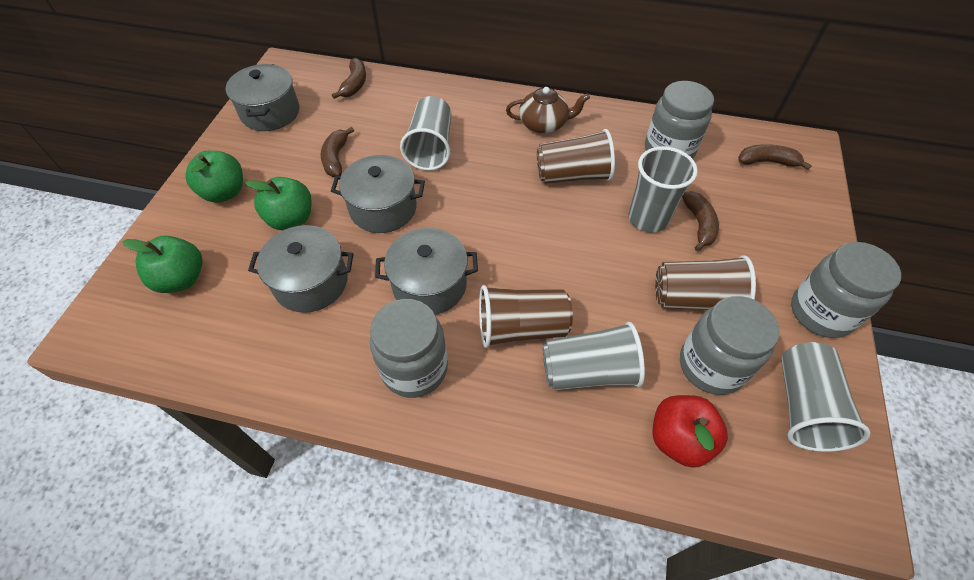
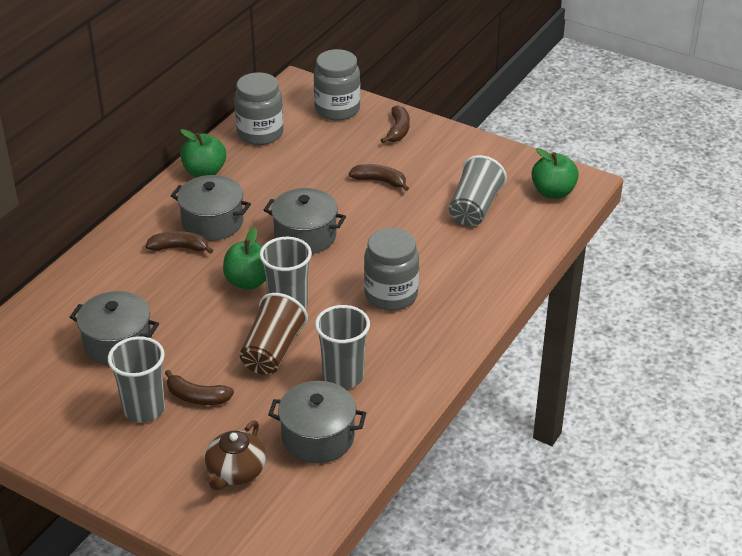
brown cup: [479,285,573,348] [537,129,615,184] [655,255,756,310] = 3 -> [240,293,308,375] = 1
grey jar: [370,299,448,398] [645,81,714,159] [680,296,779,395] [791,242,901,338] = 4 -> [234,72,284,145] [314,49,361,121] [364,228,419,311] = 3
red apple: [653,395,728,468] = 1 -> none = 0

